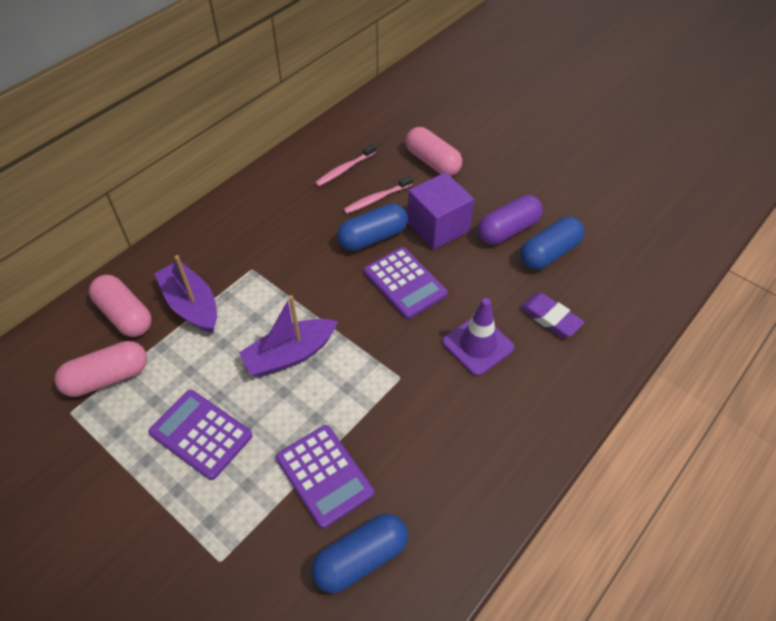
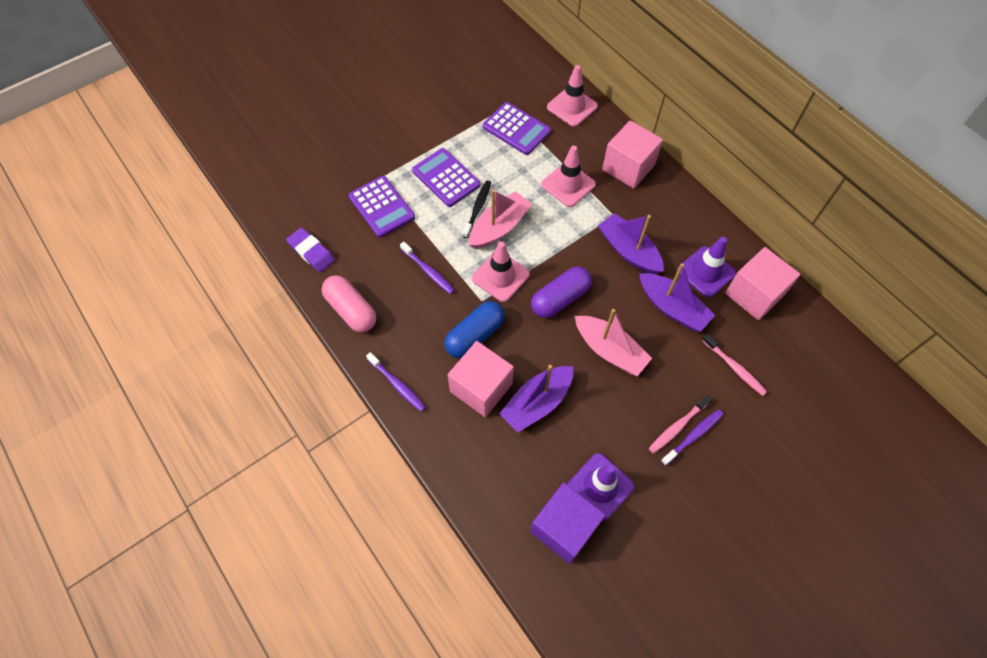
black toothbrush: none = 0 -> [462,181,491,238] = 1
blue capsule: [311,514,408,593] [337,203,408,251] [520,217,584,270] = 3 -> [444,301,505,358] = 1
pink boat: none = 0 -> [469,189,532,249] [575,309,652,376] = 2
pink capsule: [55,341,147,397] [89,275,152,337] [406,127,462,176] = 3 -> [322,275,376,332] = 1
pink cube: none = 0 -> [448,341,514,417] [602,120,663,189] [725,247,800,320] = 3
pink traffic cone: none = 0 -> [472,242,530,302] [541,146,596,207] [547,65,598,127] = 3
purple boat: [154,255,217,333] [239,295,338,377] = 2 -> [499,365,573,433] [598,213,664,274] [639,263,715,332] = 3
purple toothbrush: none = 0 -> [366,352,426,412] [400,242,454,294] [661,409,723,466] = 3
purple traffic cone: [442,298,514,376] = 1 -> [567,453,634,521] [677,237,736,297] = 2

